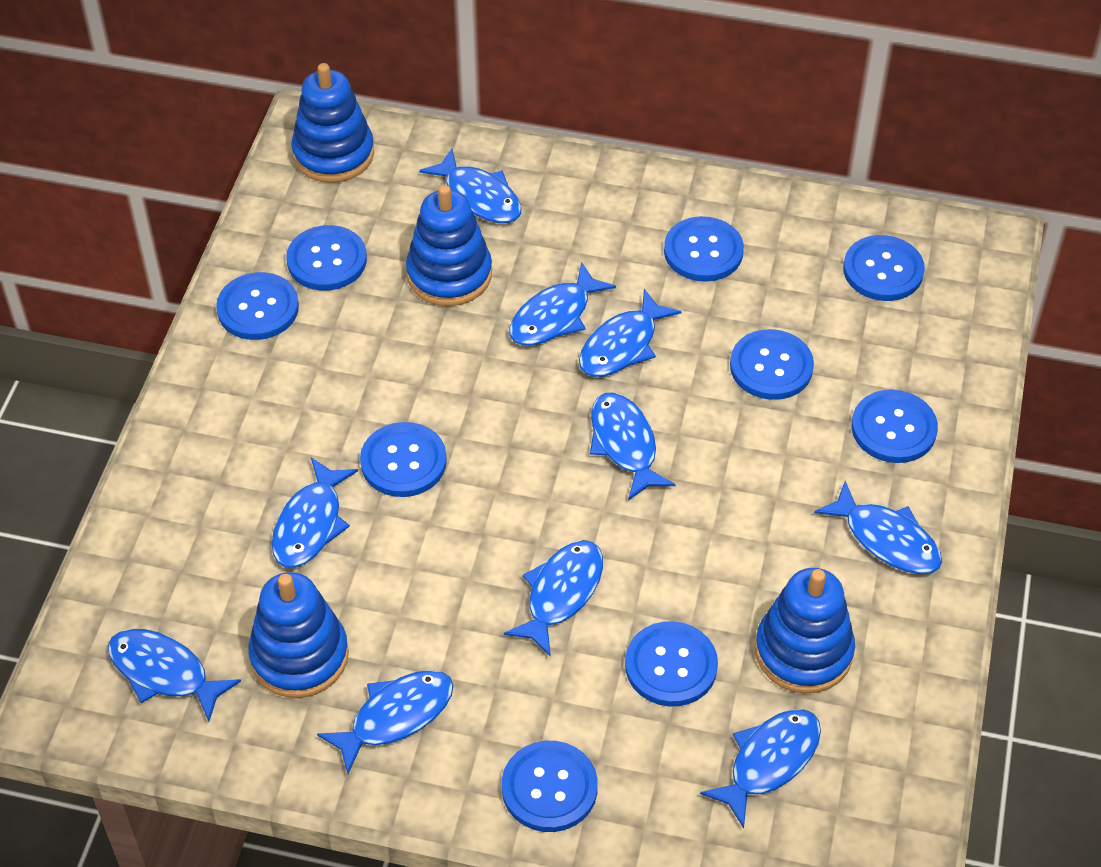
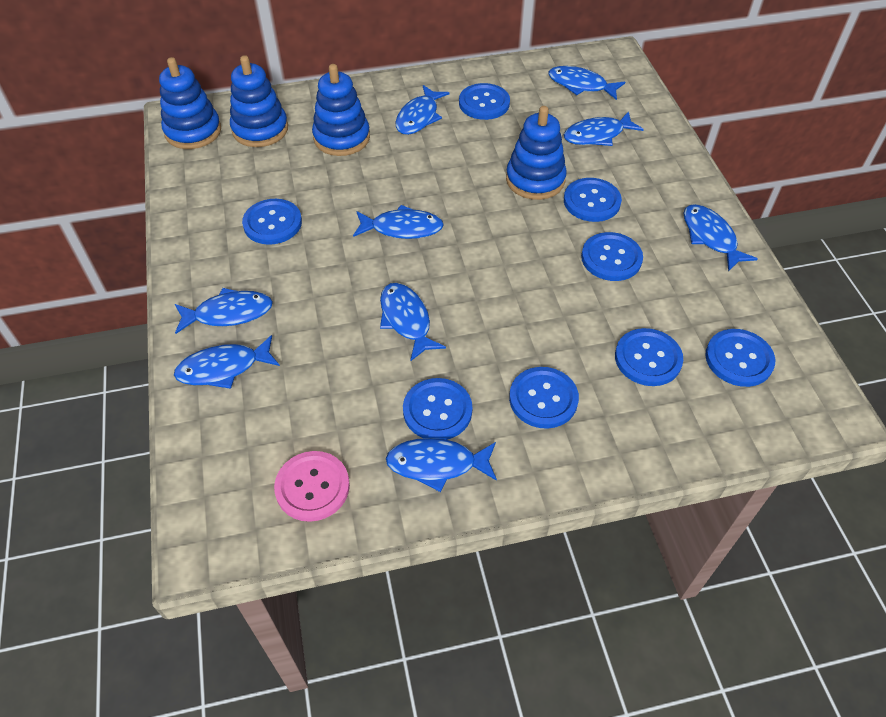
blue button: [216,272,299,340] [286,225,367,291] [360,422,447,497] [502,741,598,832] [625,621,718,707] [664,216,744,282] [730,329,814,400] [843,235,925,301] [851,390,938,463] = 9 -> [242,199,302,245] [403,378,472,440] [459,83,510,120] [509,367,579,429] [564,178,622,222] [581,232,643,281] [615,328,683,386] [705,329,775,387] = 8
blue fish: [108,629,241,722] [272,457,358,568] [317,670,454,774] [419,148,522,223] [504,540,603,657] [509,262,616,346] [579,289,682,377] [590,392,676,500] [700,709,821,828] [814,481,942,574] = 10 -> [174,335,280,389] [175,288,273,334] [353,205,444,239] [380,283,446,361] [386,438,497,492] [396,85,449,135] [548,66,625,100] [564,111,644,146] [683,204,758,272] = 9
pink button: none = 0 -> [274,451,350,522] = 1

